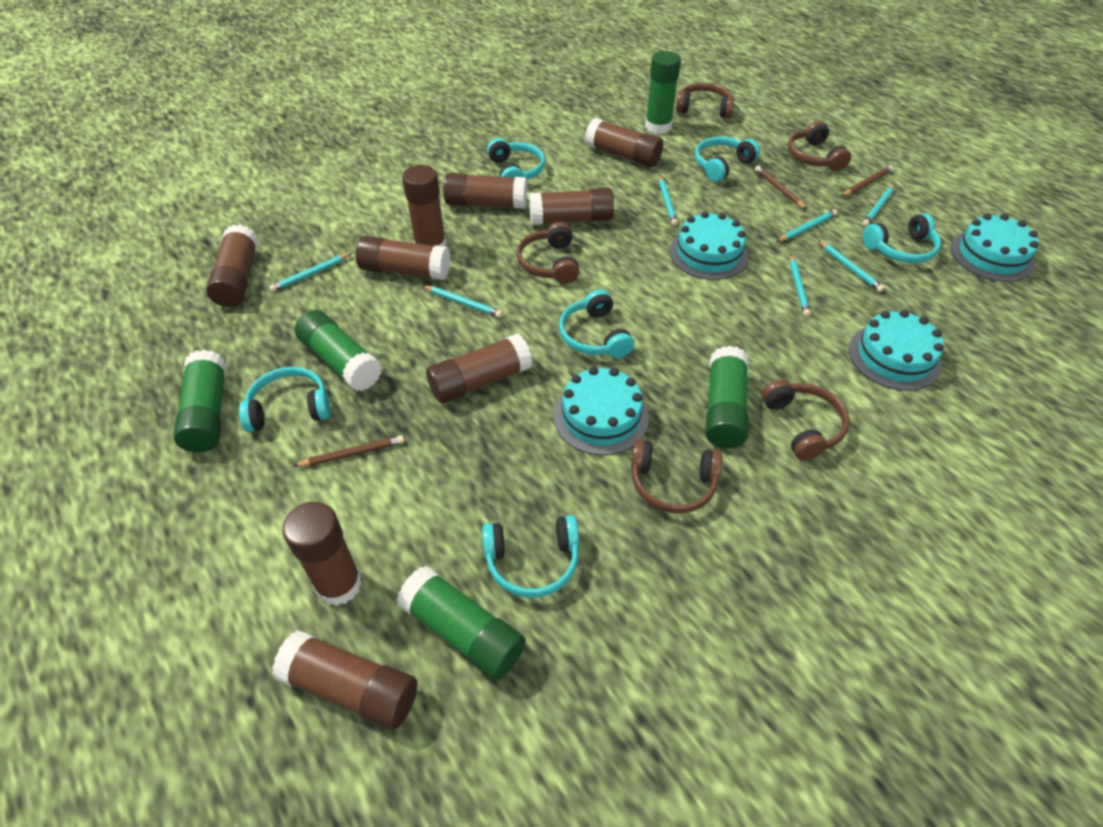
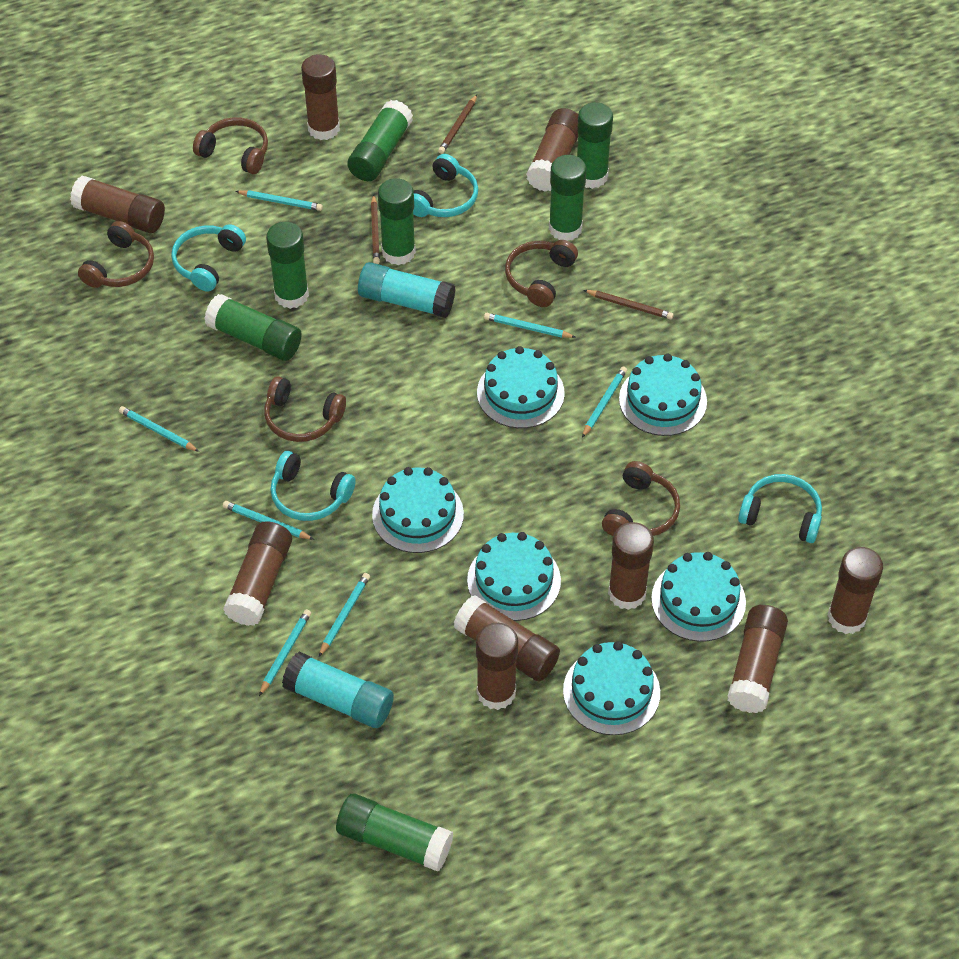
green glue stick: [173,350,226,452] [295,310,382,391] [396,566,526,680] [645,51,681,134] [705,346,748,448] = 5 -> [204,294,302,361] [266,222,309,309] [336,794,453,871] [347,100,413,181] [378,178,416,265] [549,155,586,241] [577,102,613,189] = 7
turquoise cake: [554,367,649,455] [670,211,749,280] [849,310,944,391] [951,213,1039,282] = 4 -> [372,467,464,553] [467,532,561,621] [477,346,565,428] [563,641,660,735] [619,354,707,436] [651,552,746,642] = 6
turquoise glue stick: none = 0 -> [282,652,394,728] [358,262,455,318] = 2
turquoise headphones: [239,367,331,432] [482,515,579,598] [487,138,545,180] [559,289,634,358] [695,137,760,182] [863,213,941,263] = 6 -> [171,224,246,292] [270,451,356,521] [413,154,478,217] [738,474,822,543] = 4

